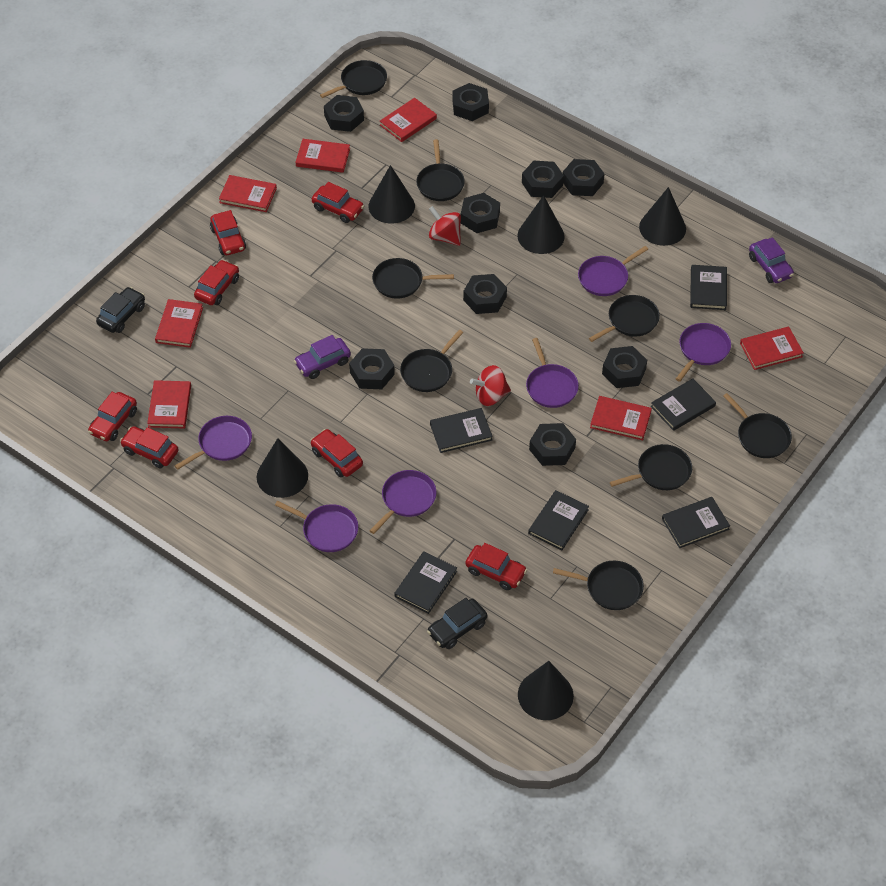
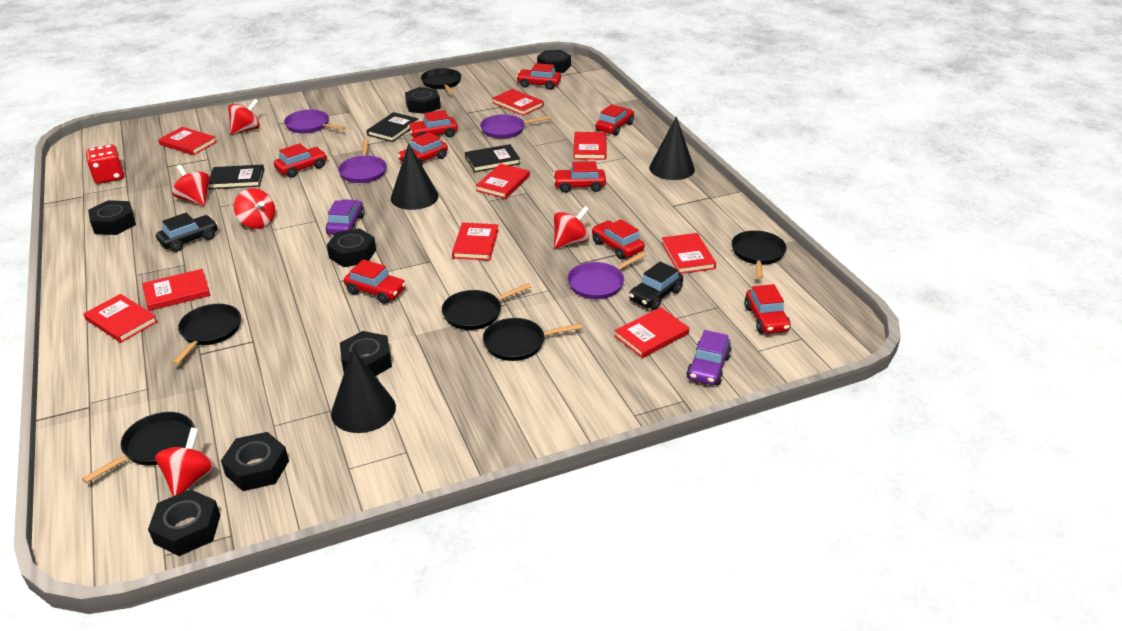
black book: [394,551,457,614] [430,408,493,453] [528,490,589,550] [651,378,716,431] [662,497,730,548] [690,265,727,310] = 6 -> [209,165,264,189] [367,112,418,142] [465,144,520,172] = 3
black cone: [257,438,308,498] [369,165,415,224] [517,195,565,254] [518,661,574,720] [639,187,686,246] = 5 -> [331,348,396,433] [391,143,439,210] [649,116,695,180] = 3
black nut: [324,95,364,132] [349,348,395,389] [452,83,489,121] [461,193,500,233] [463,274,507,314] [522,161,564,198] [529,423,576,466] [563,159,604,196] [602,346,647,388] = 9 -> [88,200,136,235] [148,489,220,556] [221,432,289,491] [327,228,376,267] [340,331,392,376] [405,87,441,114] [537,50,571,73] = 7
black pan: [320,60,387,98] [372,258,454,299] [400,330,463,392] [416,139,465,201] [553,561,644,610] [589,295,660,342] [610,444,692,490] [723,393,792,458] = 8 -> [82,412,194,483] [172,304,241,365] [421,68,461,94] [442,283,531,330] [483,318,582,361] [732,230,787,279] = 6
purple pan: [175,416,252,470] [275,501,358,552] [370,470,436,534] [526,338,579,408] [578,246,648,296] [676,323,731,382] = 6 -> [284,110,346,134] [338,139,387,183] [480,114,552,139] [567,252,646,299] = 4
red book: [147,380,191,429] [155,299,203,348] [219,175,277,212] [296,139,350,173] [380,98,437,142] [590,396,652,440] [740,327,804,370] = 7 -> [83,294,158,343] [142,269,210,311] [158,127,217,155] [452,223,499,260] [476,164,530,199] [492,89,544,116] [573,132,606,160] [614,307,689,358] [661,233,716,274] = 9
red car: [88,392,137,441] [120,426,178,468] [194,260,239,305] [210,210,246,255] [310,429,363,478] [312,182,364,223] [465,543,527,590] = 7 -> [274,143,327,178] [344,259,406,304] [397,132,448,165] [408,110,458,138] [516,63,561,90] [553,161,606,193] [592,219,645,260] [596,104,634,136] [744,284,791,334] = 9
red dice: none = 0 -> [86,144,124,184] = 1
red spinning top: [429,206,461,246] [470,365,511,406] = 2 -> [155,427,215,496] [172,165,210,206] [228,99,260,135] [234,188,275,229] [554,206,589,249] = 5

